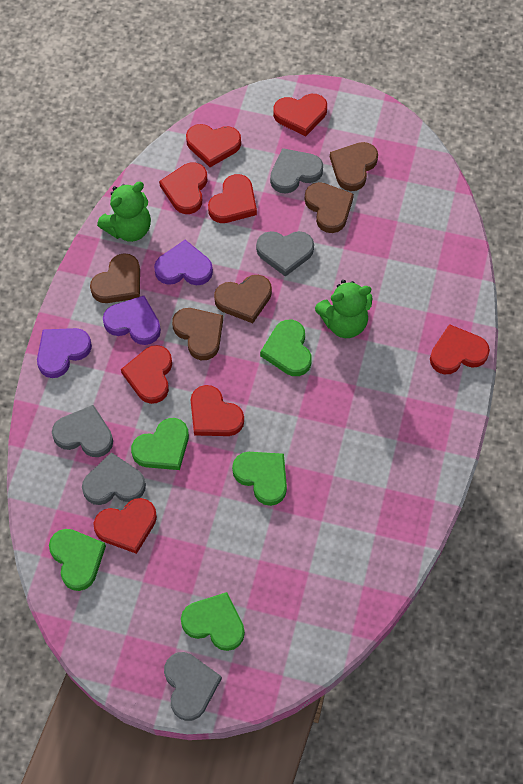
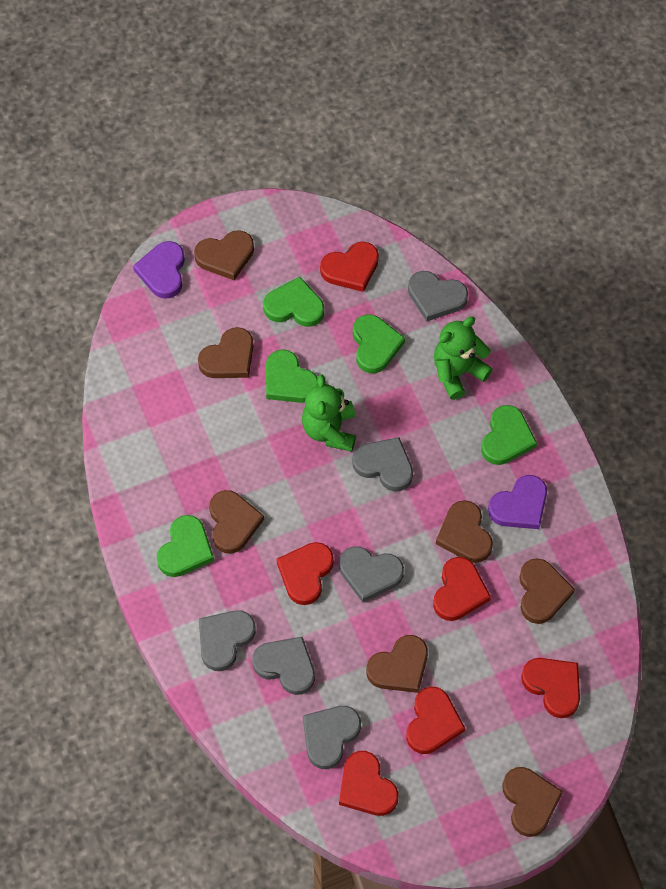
brown heart: [90,253,140,303] [172,308,223,360] [214,275,272,323] [304,182,354,233] [330,142,378,191] = 5 -> [194,230,254,280] [198,327,253,378] [209,490,264,554] [366,635,428,693] [436,500,493,563] [502,767,563,837] [519,558,575,624] = 7
grey heart: [52,405,113,457] [82,452,146,505] [164,652,222,721] [256,231,314,277] [270,148,323,193] = 5 -> [199,610,256,671] [252,637,315,695] [303,706,361,769] [339,546,404,602] [352,437,413,491] [408,271,468,321] = 6
purple heart: [37,328,92,378] [103,296,161,345] [154,240,213,285] = 3 -> [133,241,185,299] [488,475,547,529] = 2
red heart: [93,498,157,554] [121,345,172,404] [159,162,207,214] [186,124,241,167] [191,385,244,436] [208,174,257,223] [273,94,327,137] [430,324,490,374] = 8 -> [277,542,334,605] [320,242,379,292] [339,751,399,816] [406,687,465,754] [433,557,491,621] [521,658,580,718] = 6

